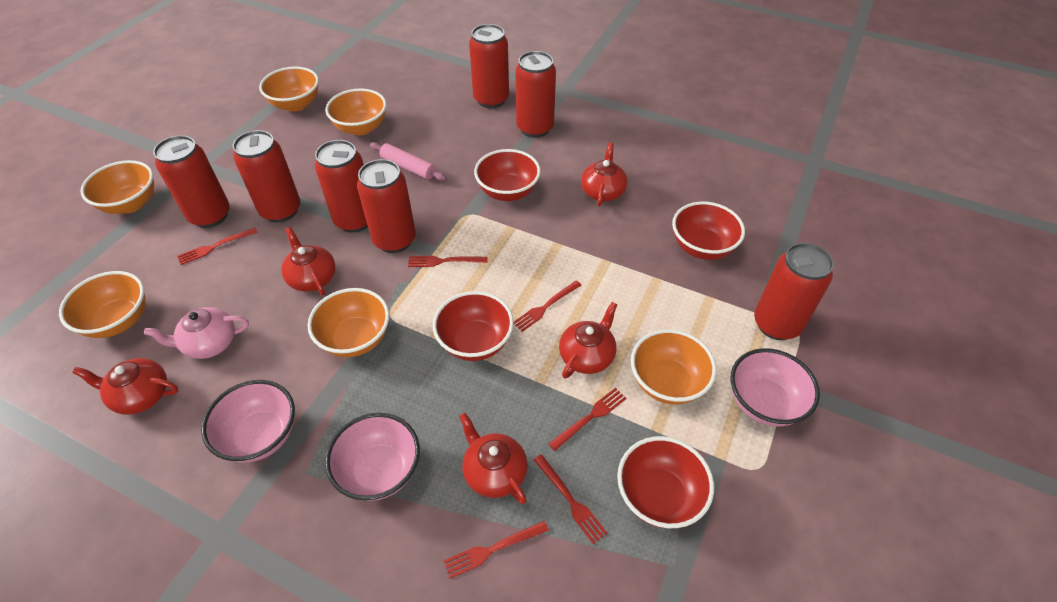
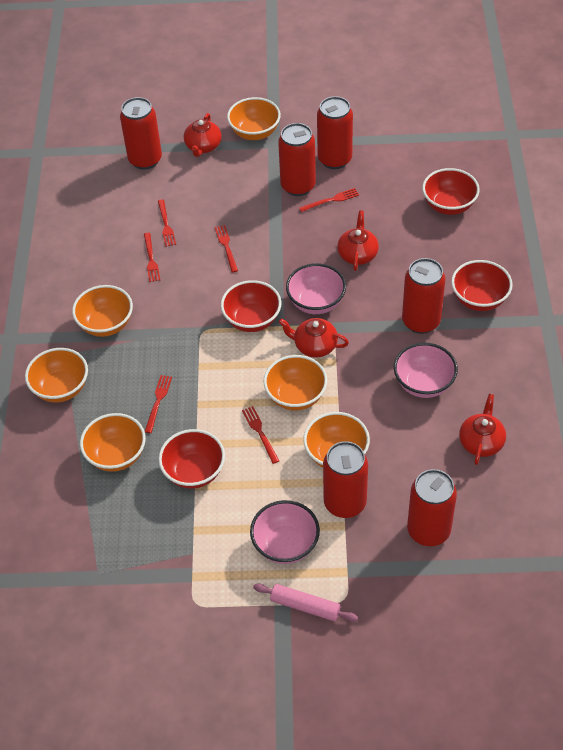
pink teapot: [144,307,249,359] = 1 -> none = 0
red can: [153,135,230,228] [233,130,300,223] [315,140,368,233] [357,159,416,253] [469,24,509,108] [515,51,556,138] [754,243,834,340] = 7 -> [120,97,162,170] [278,123,316,196] [317,96,353,169] [323,441,368,518] [402,258,445,334] [407,469,457,546] = 6
red teapot: [72,358,178,415] [281,227,336,295] [459,413,528,504] [559,302,617,379] [581,142,627,207] = 5 -> [184,113,222,157] [279,318,349,358] [337,210,379,271] [459,394,506,465] = 4

